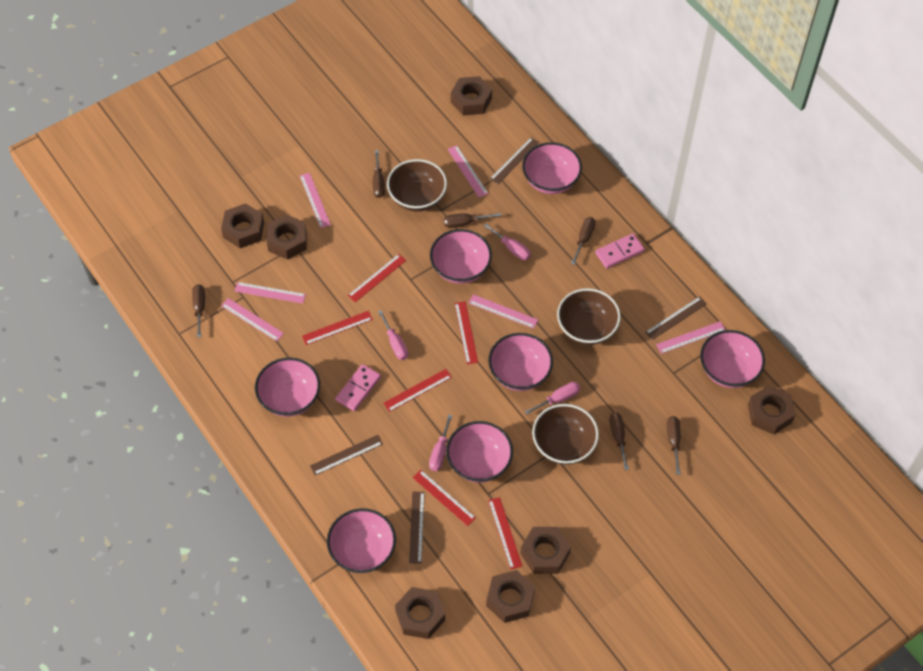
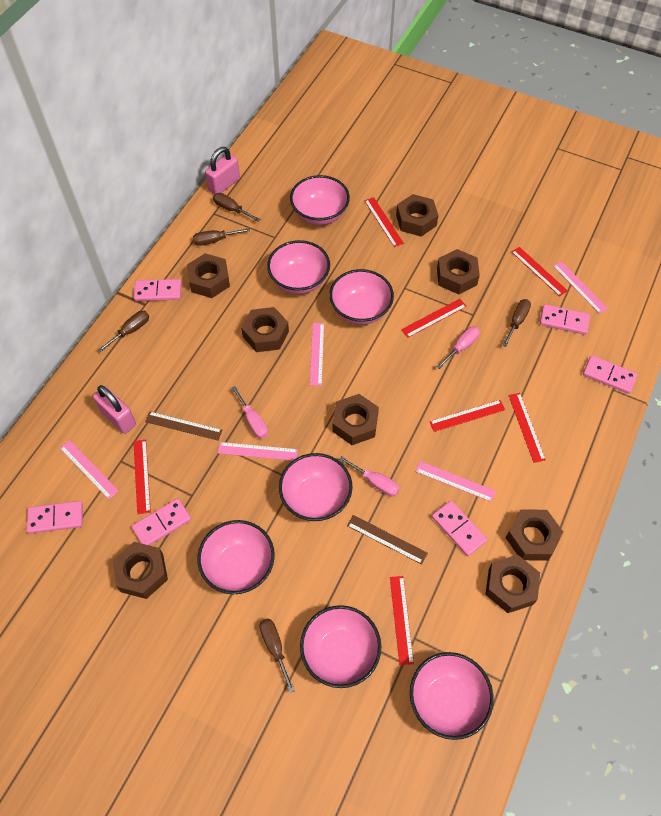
brown bowl: [387,159,447,212] [532,404,599,465] [557,288,621,345] = 3 -> none = 0
brown nut: [221,203,264,248] [267,214,307,260] [395,587,445,639] [451,76,492,116] [486,570,535,623] [520,527,571,574] [748,385,795,435] = 7 -> [112,542,168,599] [187,253,230,298] [241,307,289,352] [332,394,379,445] [396,194,439,236] [437,249,480,294] [486,555,540,613] [506,509,563,561] = 8
brown ruler: [310,435,383,475] [409,492,425,564] [490,137,539,184] [645,296,707,340] = 4 -> [145,411,222,441] [347,515,428,564] = 2
brown screwdriver: [192,284,205,338] [373,150,385,198] [444,213,501,228] [571,217,596,265] [609,412,629,470] [667,416,681,475] = 6 -> [98,311,149,352] [193,228,250,246] [213,193,260,222] [260,618,295,693] [502,299,531,347] = 5
pink domino: [335,364,381,411] [595,233,645,269] = 2 -> [27,501,83,534] [132,498,191,546] [134,279,182,301] [432,501,487,556] [540,304,590,335] [583,355,638,394] = 6
pink padlock: none = 0 -> [93,385,136,434] [205,147,240,194] = 2
pink ruler: [221,298,284,341] [235,282,306,304] [300,173,331,228] [448,145,488,197] [469,294,538,329] [656,321,725,354] = 6 -> [60,440,119,499] [218,442,298,461] [310,323,324,386] [415,461,496,502] [553,261,608,314] = 5
pink screwdriver: [378,310,408,360] [429,414,453,471] [484,224,531,260] [525,382,580,415] = 4 -> [232,386,268,438] [339,456,400,496] [436,327,480,369] = 3
red ruler: [302,311,373,345] [348,254,406,302] [383,369,452,412] [412,470,476,526] [454,301,478,364] [488,497,522,569] = 6 -> [133,440,151,514] [364,197,404,247] [390,576,414,665] [401,299,467,338] [429,400,505,432] [508,393,546,463] [512,247,568,296] = 7

